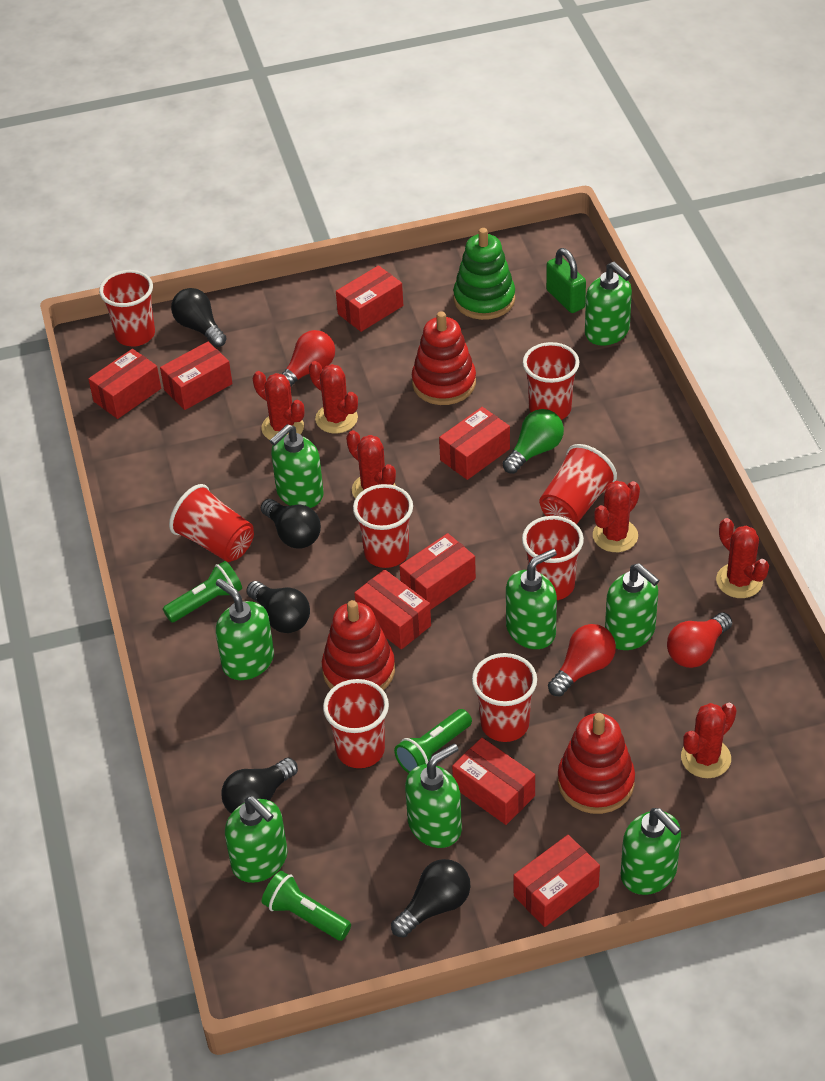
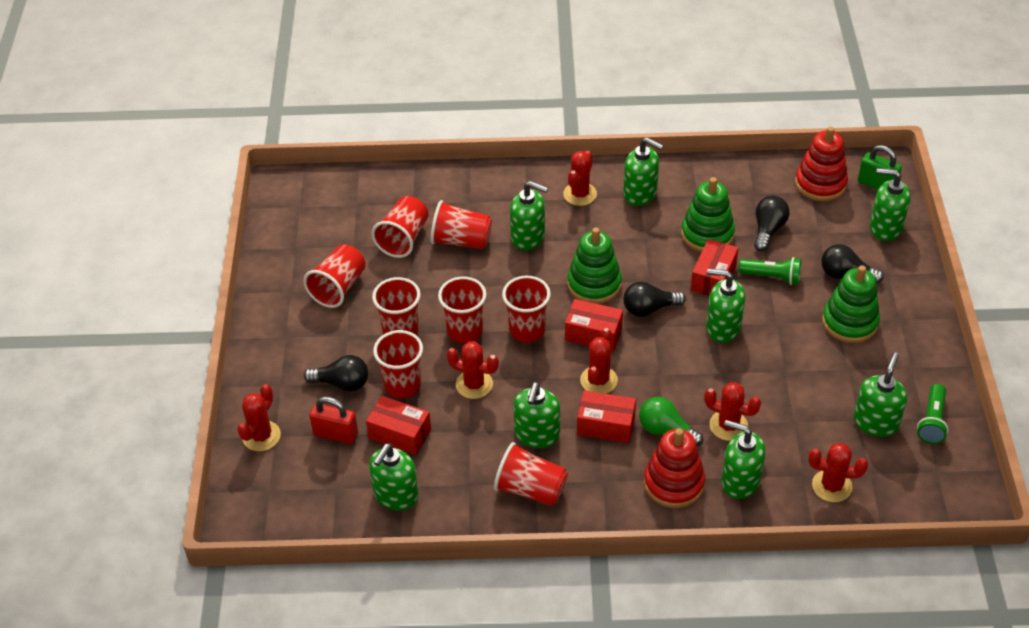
black light bulb: [171,288,227,347] [221,758,298,814] [246,581,310,633] [261,499,321,549] [391,859,470,938] = 5 -> [304,355,368,392] [623,282,686,317] [754,196,790,251] [821,244,884,284] = 4
green flashlight: [163,561,242,623] [262,871,351,941] [394,709,472,773] = 3 -> [739,257,801,285] [917,384,948,444] = 2
green stacking toy: [453,228,515,320] = 1 -> [567,227,622,304] [681,177,735,252] [822,265,880,343] = 3
red box: [88,349,161,419] [160,342,233,410] [336,265,403,332] [354,569,431,649] [399,533,476,610] [439,407,510,480] [452,738,535,825] [514,835,600,927] = 8 -> [366,396,431,455] [565,299,623,352] [577,390,636,443] [691,239,738,296] = 4
red light bulb: [282,330,335,387] [548,624,616,696] [667,612,732,668] = 3 -> none = 0
red padlock: none = 0 -> [309,397,358,444] = 1
red stacking toy: [322,600,395,690] [412,311,476,405] [558,713,635,814] = 3 -> [644,428,705,508] [795,126,848,201] = 2

